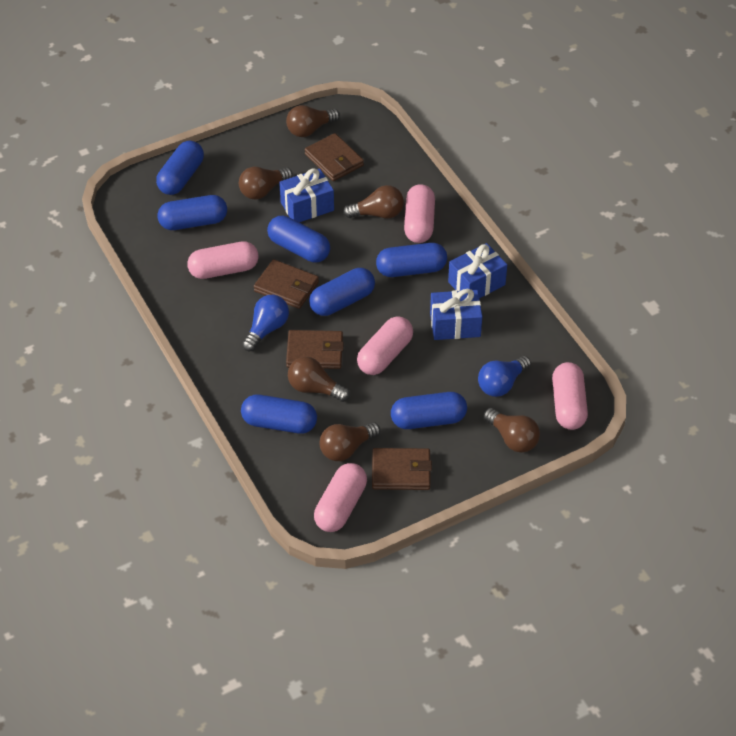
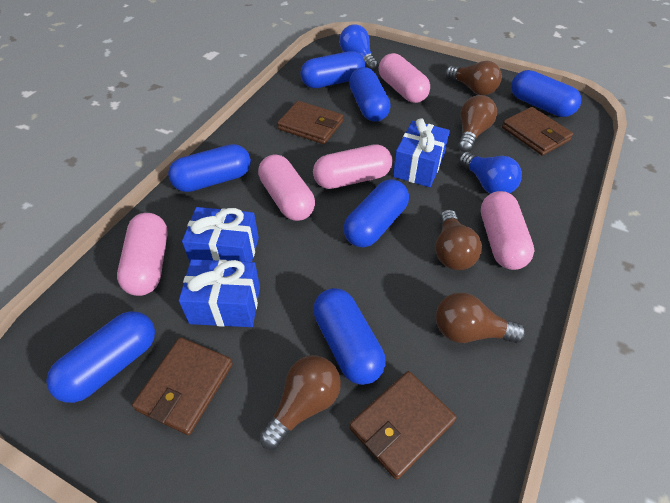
brown light bulb: [239,167,293,200] [286,105,340,137] [288,357,350,402] [319,422,380,461] [343,185,404,218] [483,408,540,453] = 6 -> [259,355,341,450] [435,210,482,270] [436,292,526,343] [445,61,502,95] [458,95,497,152] = 5

